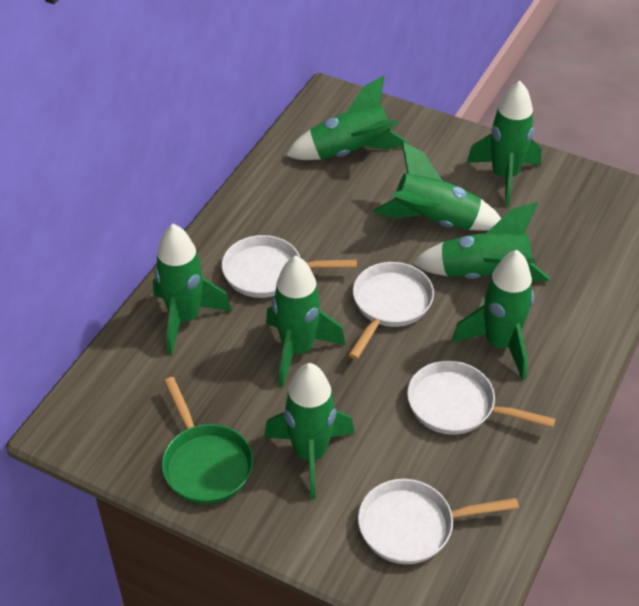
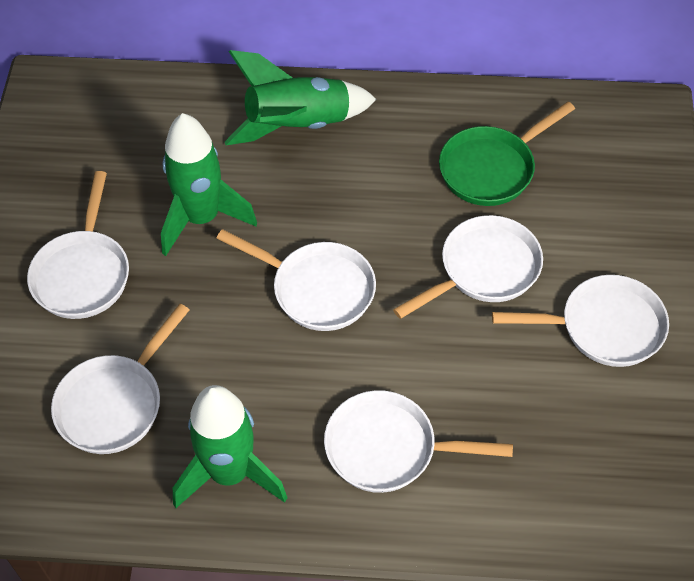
green rocket: [153,224,232,355] [264,363,354,499] [266,256,345,387] [285,76,409,160] [373,141,501,231] [412,202,550,281] [452,250,534,380] [467,81,542,206] = 8 -> [161,113,257,256] [173,385,287,508] [225,50,376,145] = 3
white pan: [222,235,357,298] [349,262,434,359] [358,479,519,564] [407,361,556,435] = 4 -> [27,171,129,319] [51,304,189,454] [216,229,376,331] [324,390,513,493] [393,215,543,319] [492,275,669,367] = 6

